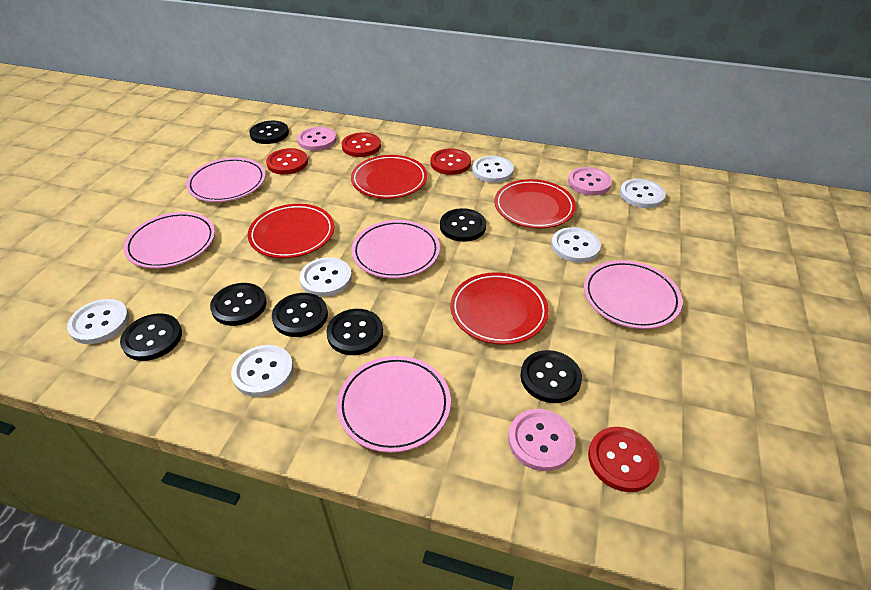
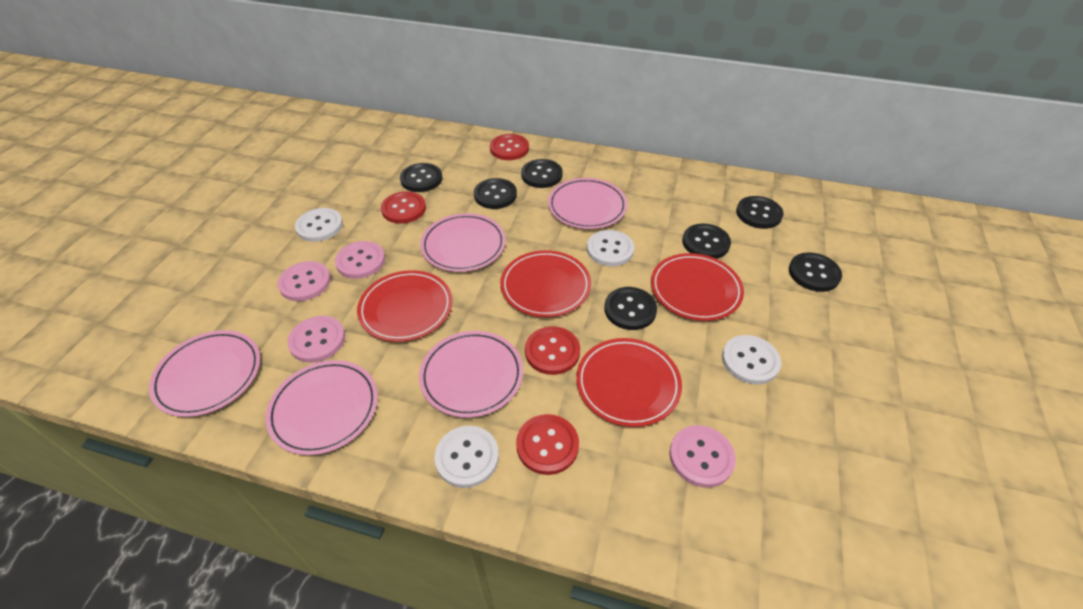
pink button: [297,127,336,151] [508,409,576,471] [568,167,612,195] = 3 -> [277,261,331,301] [287,316,345,363] [335,241,385,279] [669,425,736,488] = 4
white button: [67,299,129,344] [231,345,294,397] [300,257,352,297] [472,156,514,183] [551,227,601,263] [620,179,666,208] = 6 -> [295,208,343,242] [434,426,499,488] [587,230,634,266] [722,335,781,385] = 4

